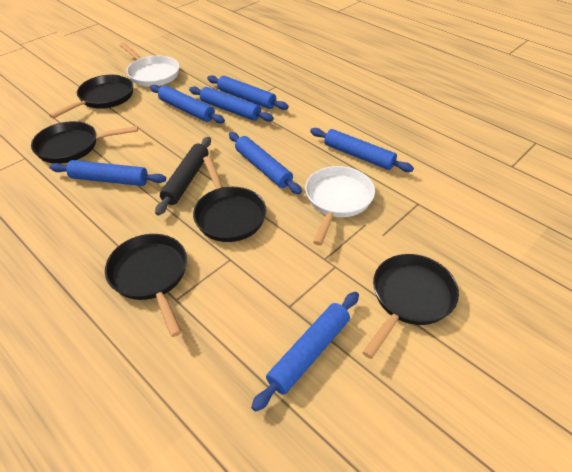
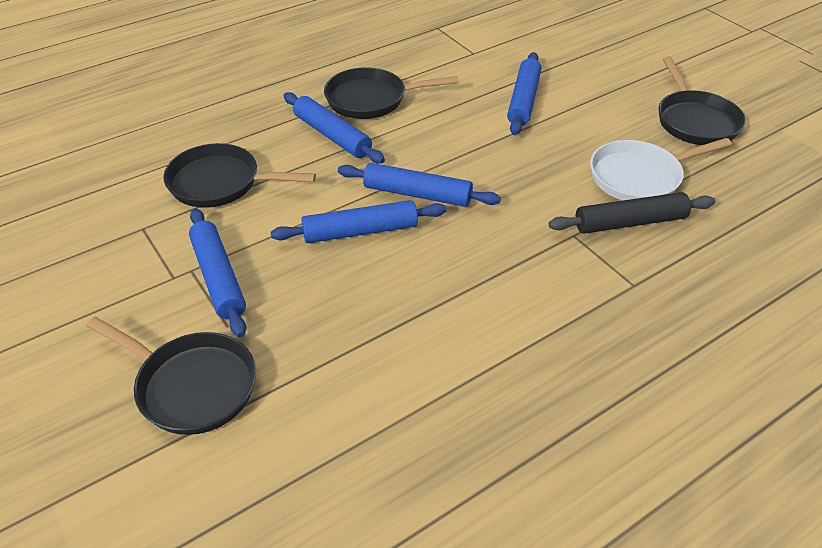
black pan: [31,121,138,163] [49,75,133,118] [105,234,187,337] [193,156,266,242] [362,254,459,359] = 5 -> [86,317,256,435] [163,143,316,208] [324,67,459,119] [658,56,746,145] = 4
blue rolling pin: [50,160,166,186] [150,85,225,123] [189,86,274,122] [207,75,289,110] [229,132,302,194] [251,292,359,412] [310,128,414,172] = 7 -> [189,209,246,337] [271,200,446,243] [283,92,385,164] [338,163,501,207] [507,52,541,135] = 5
white pan: [119,43,179,87] [305,166,375,245] = 2 -> [590,138,732,200] = 1

